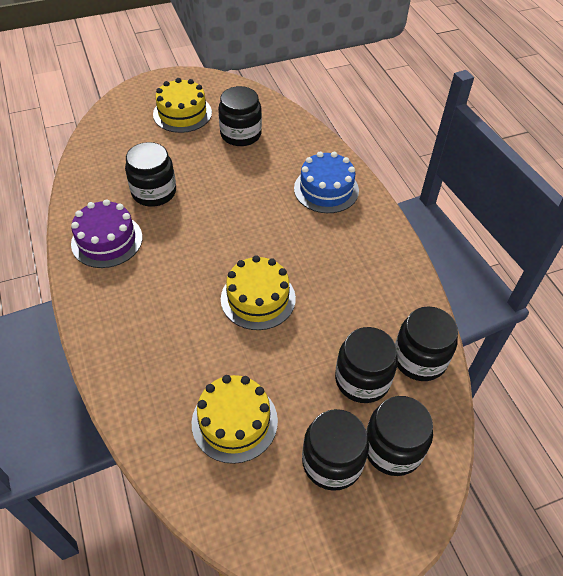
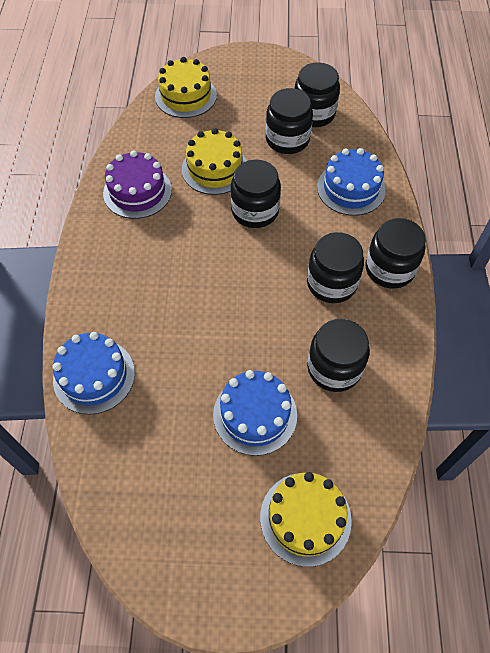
blue cake: [294,152,359,213] = 1 -> [52,332,135,415] [213,370,297,456] [317,148,386,216] = 3

